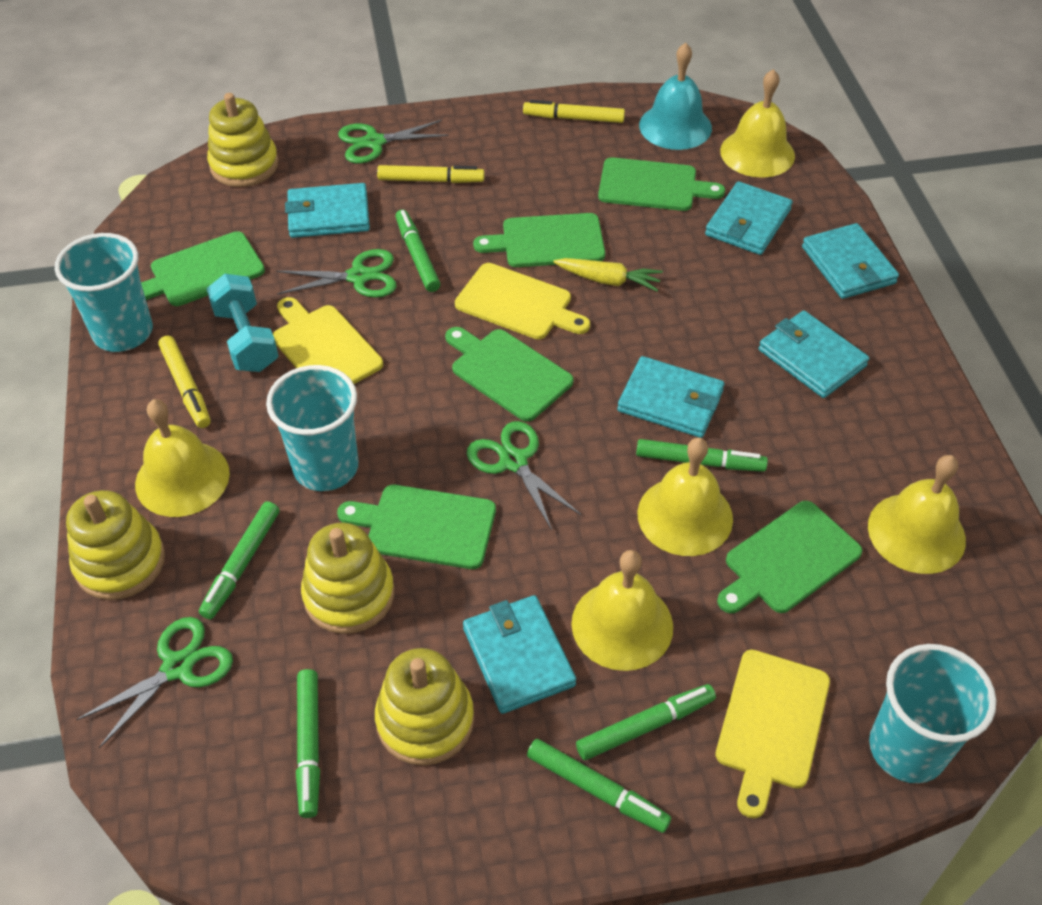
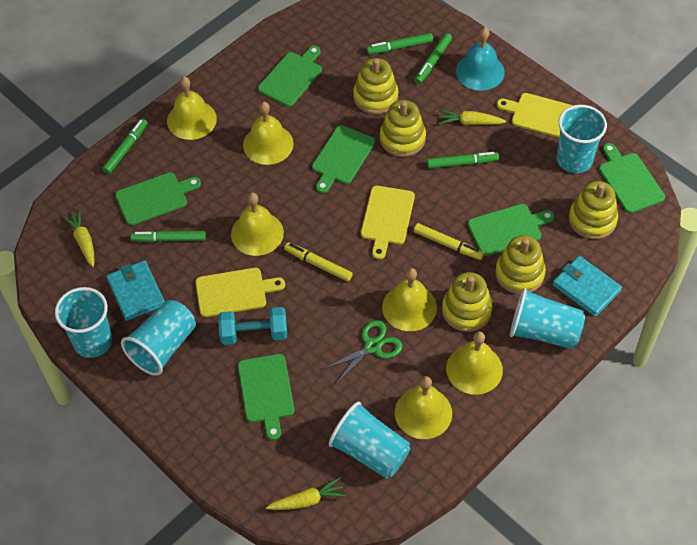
green marker: [199,501,279,619] [296,669,320,818] [395,210,440,292] [527,739,671,833] [576,684,716,760] [636,439,768,472] = 6 -> [102,119,148,174] [131,231,206,242] [367,33,433,54] [415,33,452,84] [427,152,499,169] = 5
green scissors: [76,617,233,748] [277,249,396,298] [338,120,449,163] [467,421,581,530] = 4 -> [323,320,403,385] = 1
turquoise cup: [55,233,153,352] [266,365,358,491] [869,644,996,783] = 3 -> [55,287,112,358] [121,300,196,376] [329,402,410,478] [510,288,585,349] [557,105,607,173] = 5
turquoise wallet: [285,183,370,238] [463,595,576,714] [617,356,724,438] [705,181,793,255] [759,310,869,398] [802,223,899,299] = 6 -> [106,260,165,321] [553,256,622,317] = 2
yellow bell: [135,399,230,517] [571,550,673,671] [637,438,733,556] [720,69,795,178] [868,455,966,574] = 5 -> [167,77,217,140] [231,193,284,256] [243,102,294,165] [382,268,437,331] [395,376,452,439] [446,331,503,395] = 6
yellow carrot: [553,258,663,291] = 1 -> [62,209,95,267] [266,477,346,510] [439,110,506,125] = 3
yellow marker: [158,335,211,428] [377,165,485,183] [523,100,625,123] = 3 -> [284,242,353,282] [414,223,484,260] = 2
yellow stacking toy: [66,490,165,600] [207,93,279,187] [301,523,394,634] [375,648,474,766] = 4 -> [353,58,398,114] [380,100,426,157] [442,272,493,332] [495,235,546,294] [569,181,618,239] = 5

